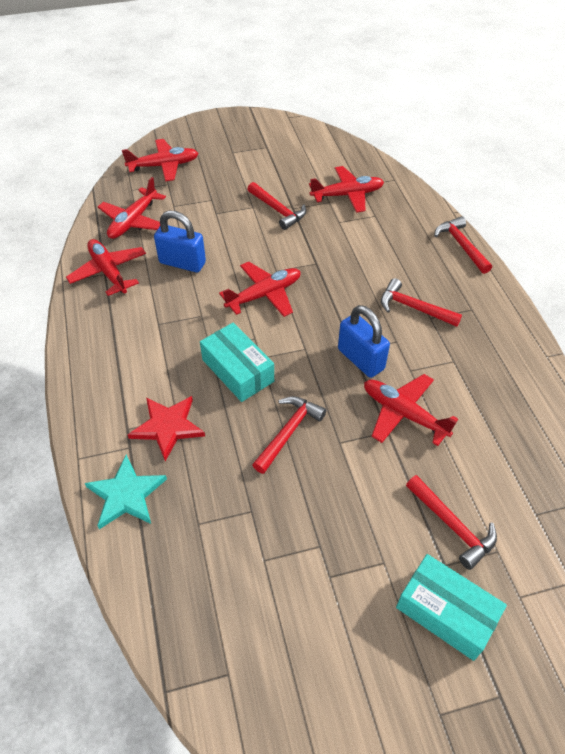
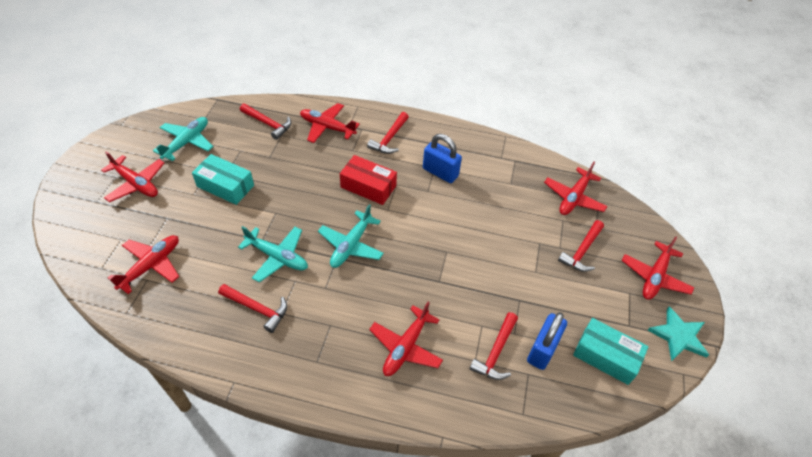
red box: none = 0 -> [340,155,397,205] = 1
red star: [127,396,205,461] = 1 -> none = 0
turquoise plane: none = 0 -> [153,117,213,161] [238,226,308,283] [318,204,384,268] = 3

